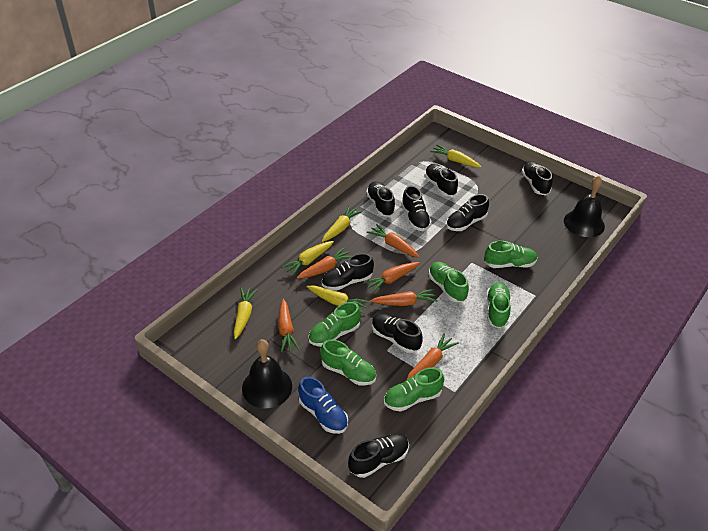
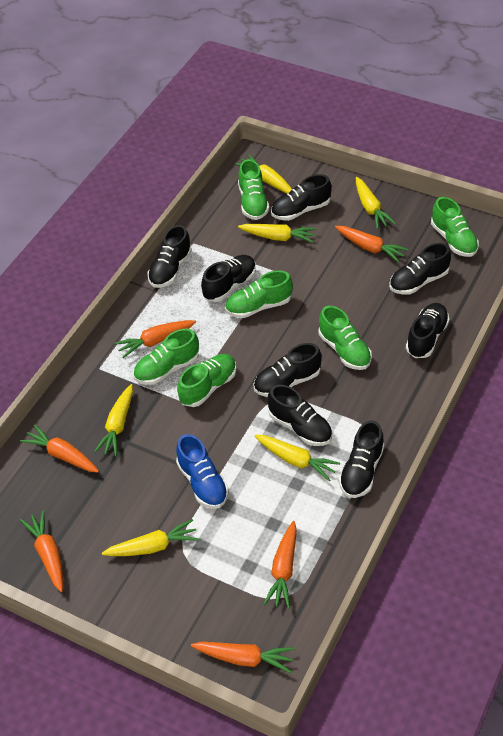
black bell: [242,339,292,408] [564,176,605,237] = 2 -> none = 0
yellow carrot: [234,287,258,339] [281,241,334,276] [307,286,370,314] [322,205,362,242] [430,145,481,168] = 5 -> [94,384,133,457] [102,519,199,556] [235,154,292,194] [238,224,316,243] [255,435,340,481] [356,177,396,229] = 6

